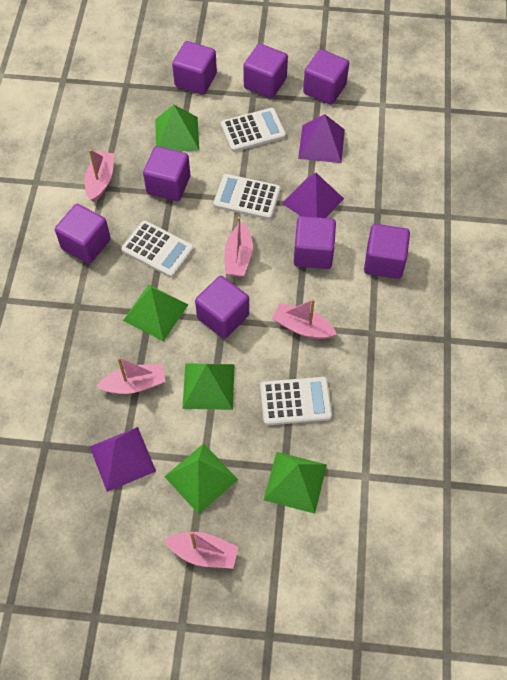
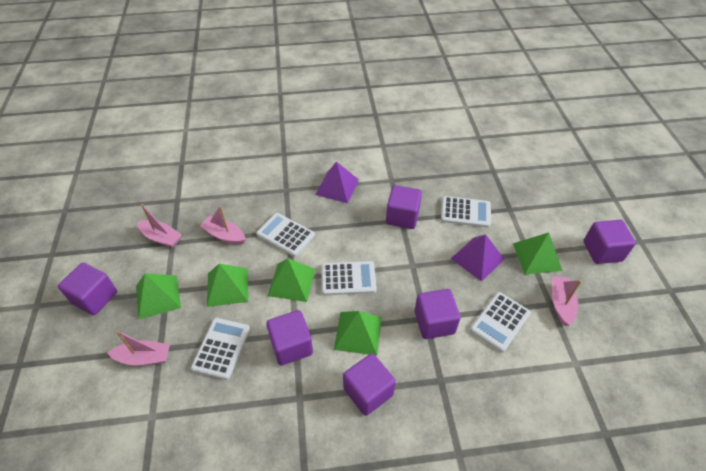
pink boat: [84,149,115,202] [96,357,166,394] [164,531,239,569] [224,217,253,277] [272,299,337,339] = 5 -> [108,330,170,366] [137,204,182,248] [200,206,246,244] [552,276,581,326] = 4
purple cube: [55,204,111,264] [143,146,190,201] [172,41,217,95] [195,276,249,339] [243,44,288,98] [294,216,336,269] [303,49,349,105] [364,224,410,279] = 8 -> [58,263,117,315] [266,310,313,366] [343,353,396,416] [386,185,422,229] [415,289,461,339] [584,220,636,264] = 6
purple pyramid: [90,427,156,492] [282,173,344,218] [298,114,345,163] = 3 -> [315,161,359,203] [450,234,505,282] = 2
white calculator: [121,221,194,278] [213,174,281,220] [221,108,286,152] [260,377,332,425] = 4 -> [191,318,250,380] [256,213,315,257] [321,261,377,295] [441,196,491,228] [470,292,531,352] = 5

